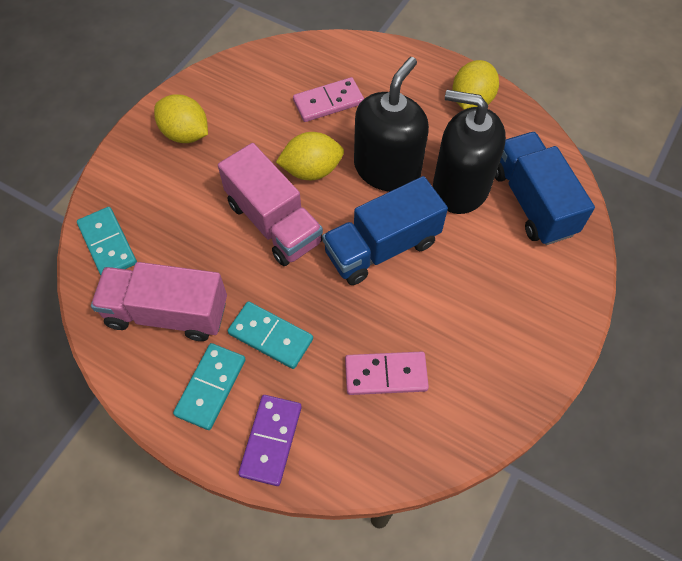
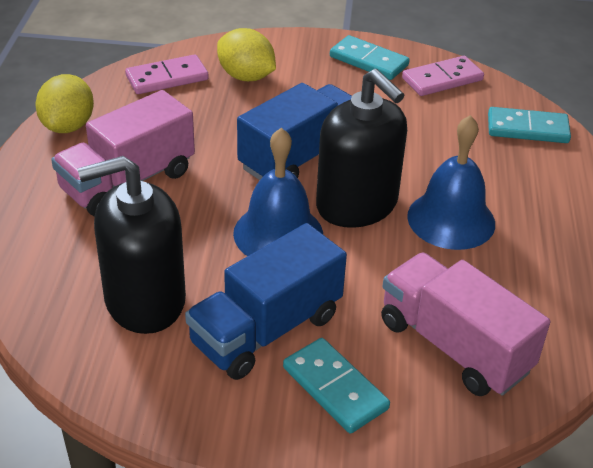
blue bell: none = 0 -> [233,128,323,256] [407,115,495,250] = 2
purple domino: [238,395,302,486] = 1 -> none = 0
yellow lemon: [154,94,208,143] [276,132,344,180] [453,60,499,110] = 3 -> [36,74,94,133] [217,28,276,81] = 2

